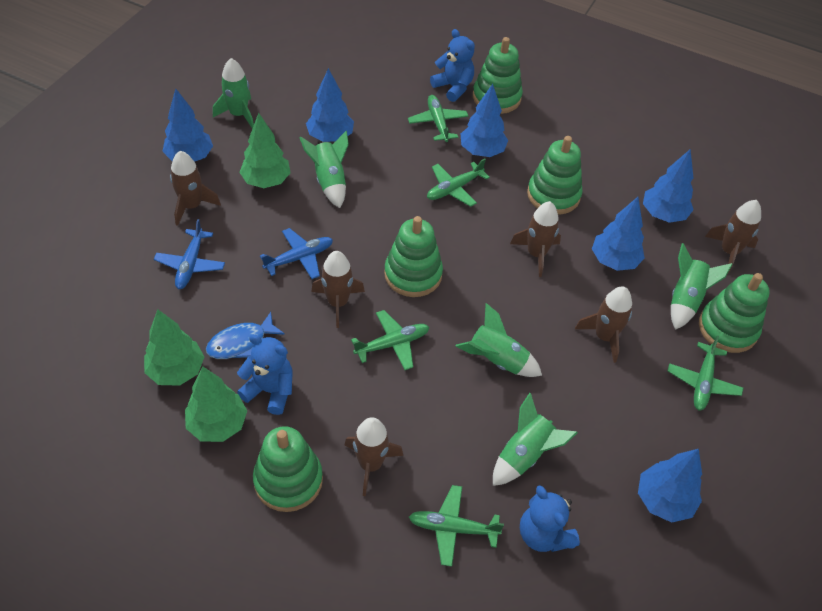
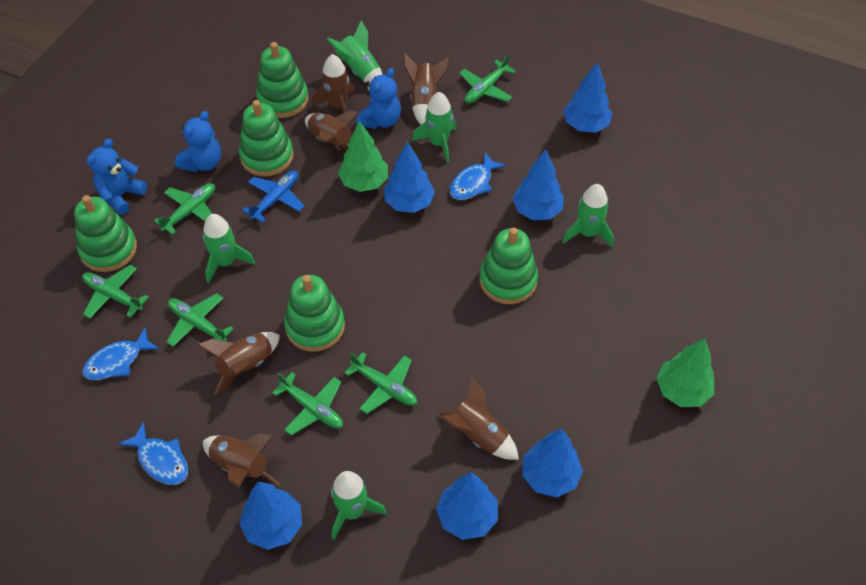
blue fish: [206,312,285,359] = 1 -> [82,327,160,380] [119,422,188,485] [449,152,506,200] = 3
blue plane: [154,219,225,289] [260,228,333,279] = 2 -> [242,171,304,223] = 1
green plane: [351,310,429,370] [408,95,468,142] [409,485,504,567] [427,159,490,207] [668,335,743,410] = 5 -> [82,265,149,319] [154,183,215,235] [167,293,234,347] [272,372,343,436] [345,352,417,414] [460,54,516,103] = 6
green tree: [144,309,204,386] [185,366,247,442] [239,113,291,188] = 3 -> [338,121,388,192] [657,338,714,407] = 2

